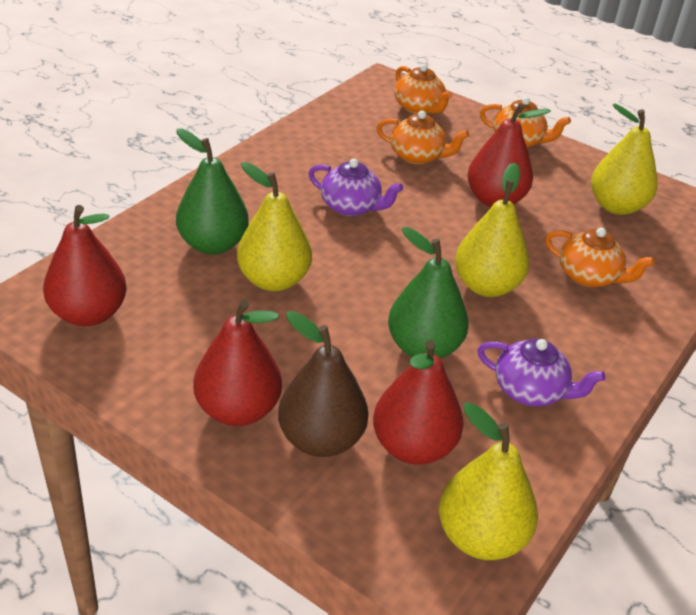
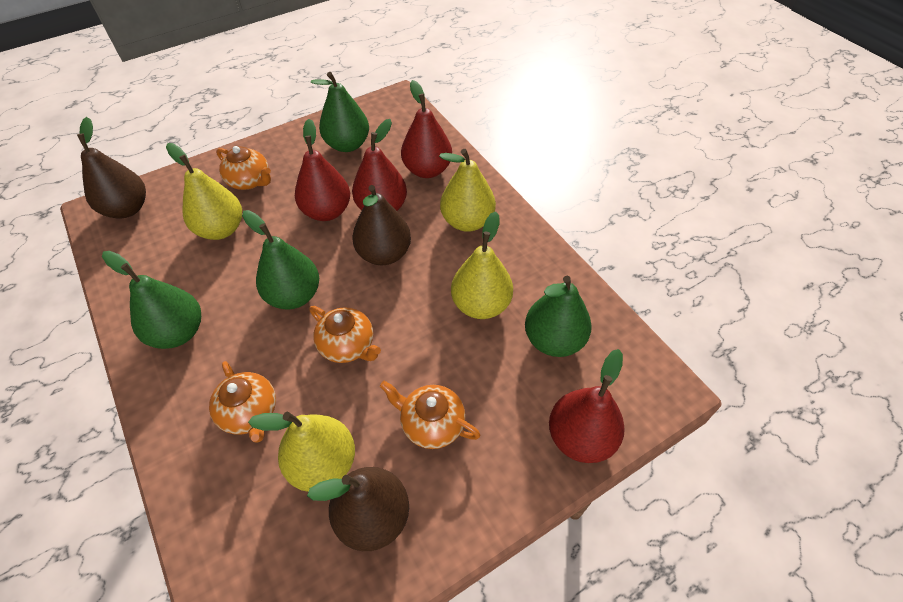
brown pear: [278,311,368,457] = 1 -> [77,117,146,219] [307,467,409,551] [352,185,411,265] = 3
green pear: [176,129,249,255] [388,227,469,359] = 2 -> [102,251,201,349] [242,210,319,310] [311,72,369,152] [525,276,592,357] = 4
purple teapot: [308,159,403,216] [477,339,606,406] = 2 -> none = 0

